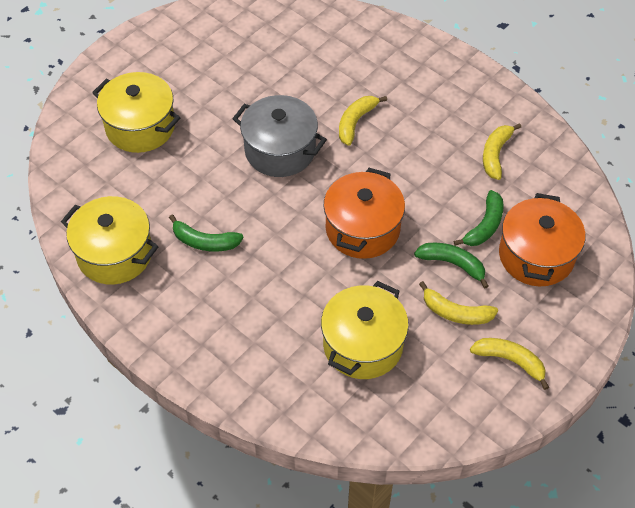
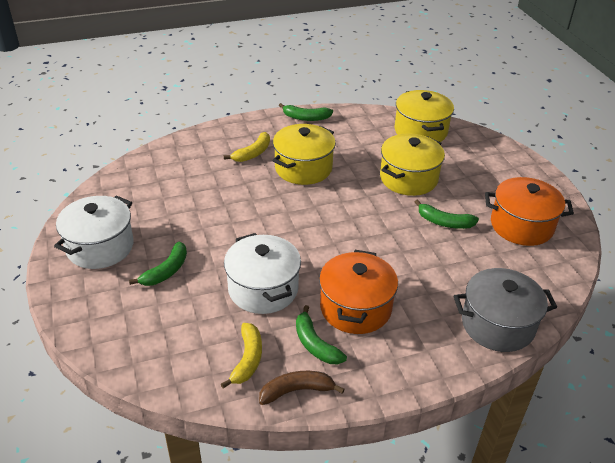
brown banana: none = 0 -> [259,371,345,405] = 1
green banana: [169,214,244,252] [414,243,489,289] [454,190,504,246] = 3 -> [129,242,187,286] [279,103,333,121] [296,305,347,364] [415,199,479,229] = 4
white pot: none = 0 -> [54,195,133,269] [224,233,301,314] = 2
yellow banana: [339,96,387,146] [419,281,498,325] [470,338,549,390] [483,123,521,180] = 4 -> [221,323,262,388] [224,132,270,162] = 2

